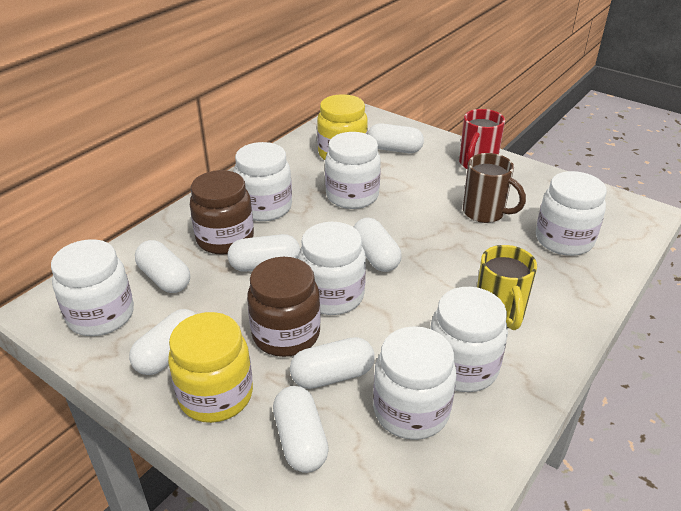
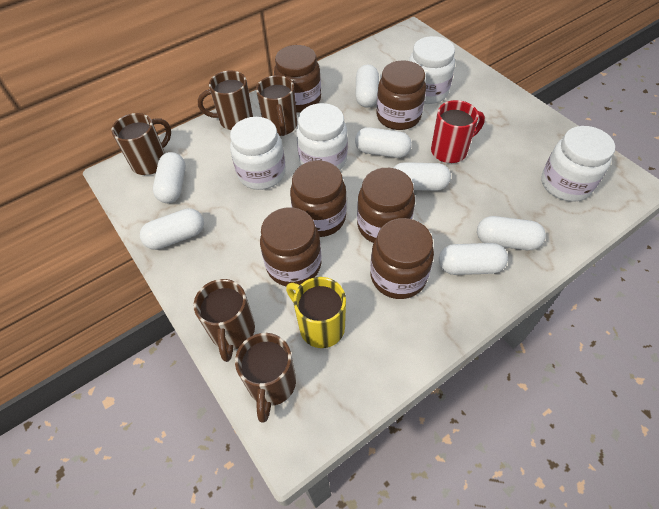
brown jar: [190,170,254,255] [247,257,321,357] = 2 -> [260,207,321,287] [274,45,321,112] [290,160,347,237] [357,168,415,243] [370,218,434,299] [377,60,426,130] = 6
brown mug: [463,153,526,223] = 1 -> [111,113,171,175] [194,279,255,362] [198,70,253,130] [235,333,296,423] [256,75,297,136] = 5
white jar: [51,239,134,336] [233,142,292,221] [298,222,366,315] [325,132,381,209] [373,326,457,440] [430,287,508,392] [536,171,607,256] = 7 -> [230,117,286,190] [296,103,348,170] [409,36,455,104] [542,126,615,202] = 4
yellow jar: [168,312,253,423] [317,94,368,160] = 2 -> none = 0

